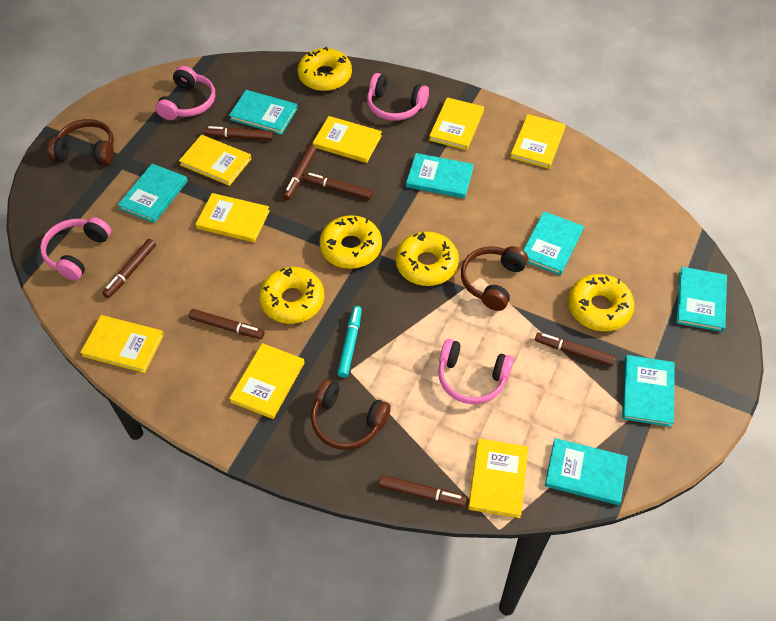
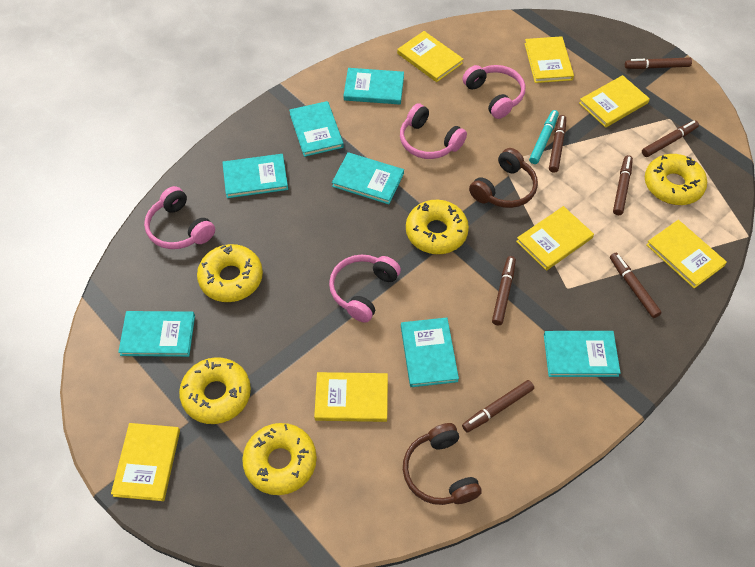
brown headphones: [47,119,114,165] [311,379,391,450] [461,246,528,311] = 3 -> [403,423,482,505] [469,148,538,208] = 2
yellow book: [80,315,164,373] [179,135,252,186] [196,193,270,243] [229,343,305,419] [313,116,382,163] [429,97,484,150] [468,439,528,518] [510,114,566,169] = 8 -> [111,423,180,501] [314,372,388,422] [397,31,463,82] [516,206,594,271] [524,36,574,83] [579,75,650,128] [646,220,727,289] = 7

